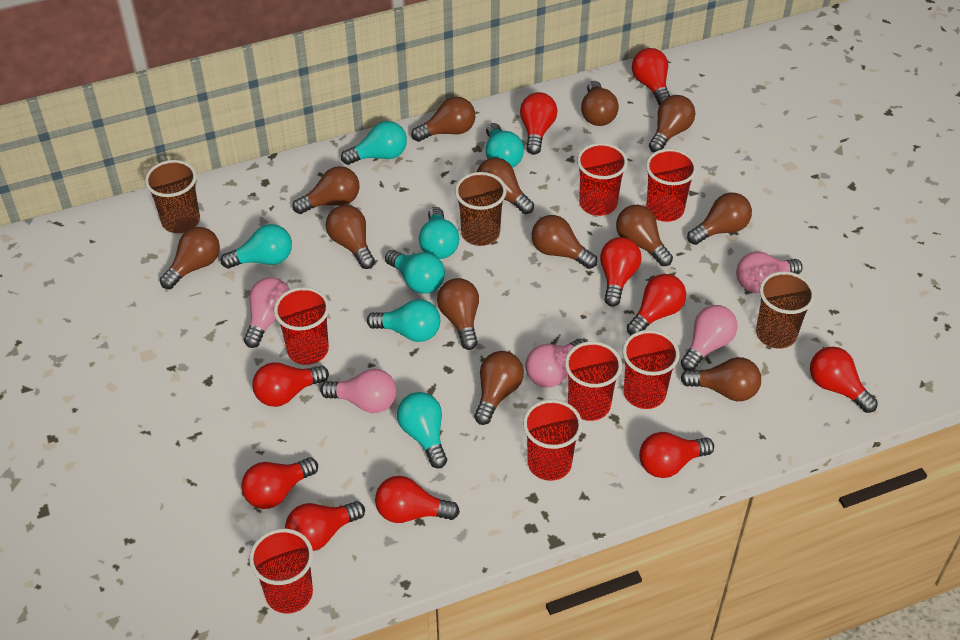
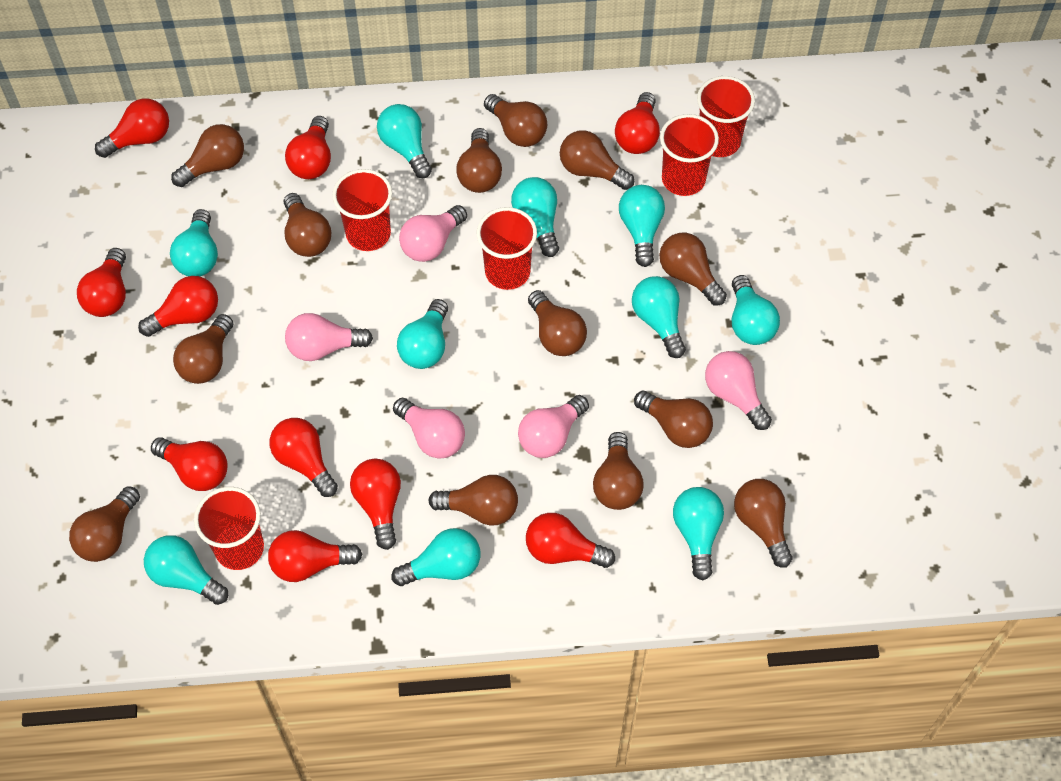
brown cup: [145,160,200,233] [455,172,506,246] [756,271,815,349] = 3 -> none = 0
red cup: [249,529,313,614] [274,287,330,365] [523,399,582,481] [565,341,622,421] [577,143,628,216] [622,330,680,409] [646,149,697,222] = 7 -> [194,487,264,570] [332,169,392,251] [477,207,537,290] [660,114,719,196] [697,76,755,157] = 5
turquoise light bulb: [221,224,292,269] [341,121,407,165] [367,299,440,342] [385,250,445,294] [397,392,447,468] [419,207,459,259] [486,123,524,168] = 7 -> [144,535,228,605] [170,209,218,276] [377,104,432,178] [391,528,480,586] [397,299,448,369] [511,177,559,257] [619,185,665,267] [632,276,686,358] [673,487,724,580] [732,275,780,345] = 10

